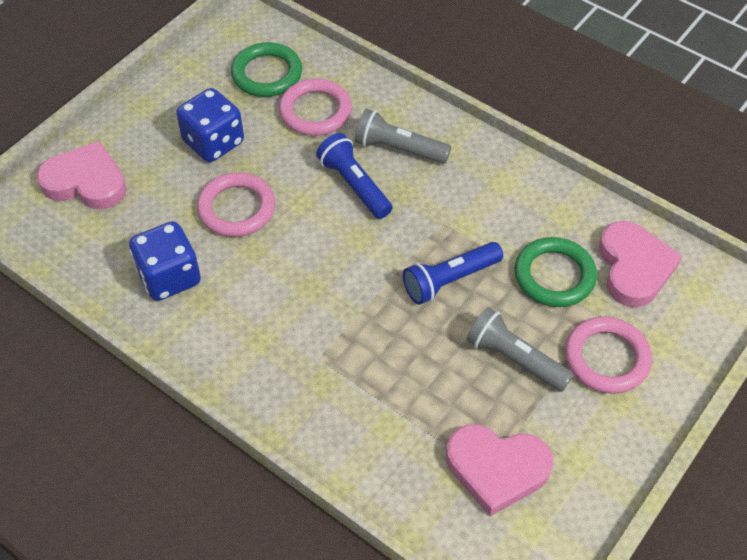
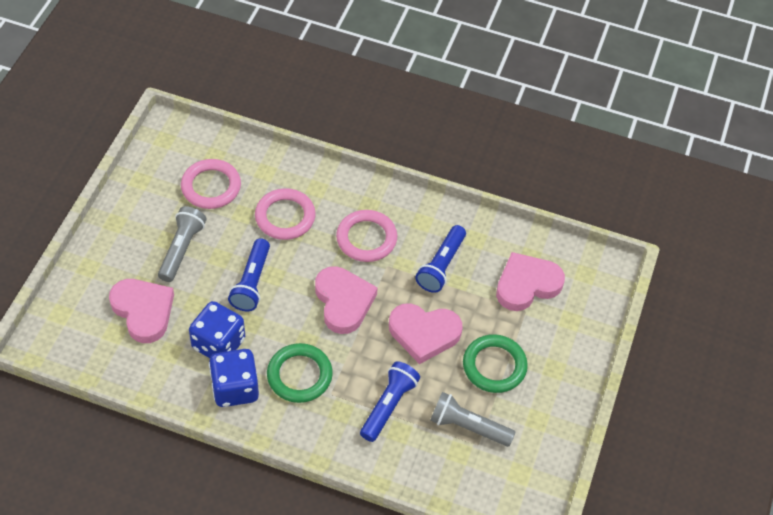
blue flashlight: [316,133,392,219] [403,242,503,305] = 2 -> [228,238,270,311] [360,361,420,442] [415,225,466,293] = 3
pink heart: [36,141,127,209] [446,424,553,516] [599,221,682,307] = 3 -> [109,279,174,343] [315,266,378,334] [389,303,463,364] [496,252,565,311] = 4

